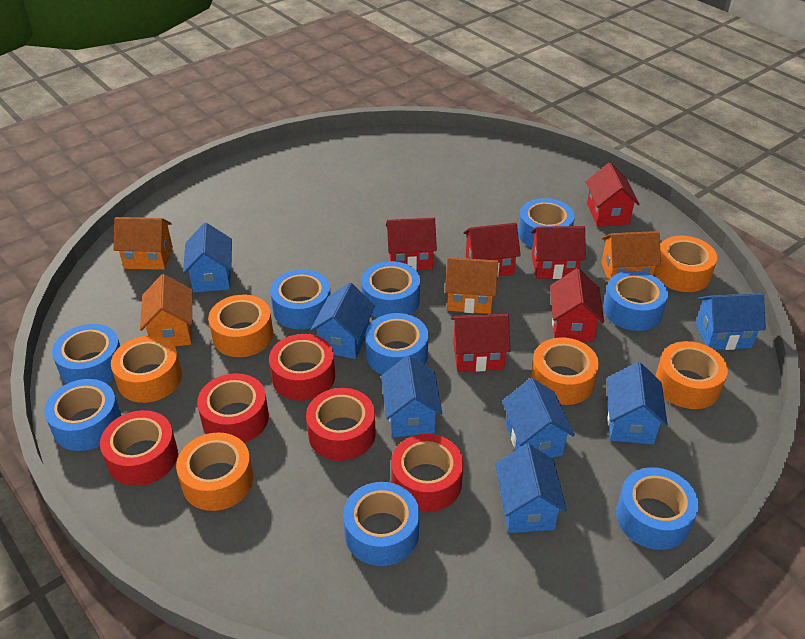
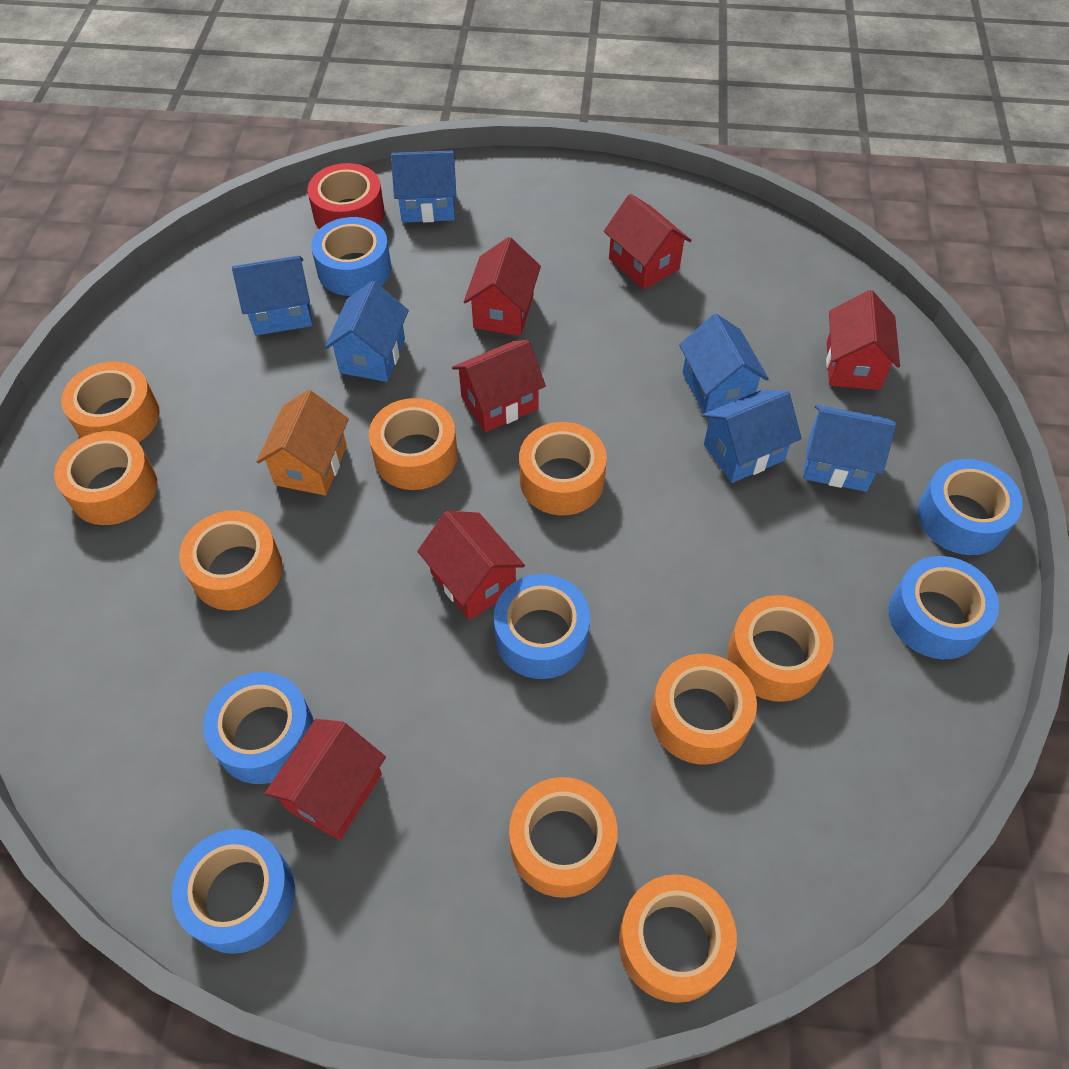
blue house: [183,223,232,293] [310,283,375,359] [381,355,443,437] [495,443,567,533] [502,378,575,458] [606,362,668,444] [696,293,766,350] = 7 -> [232,255,312,336] [325,281,409,382] [391,151,456,223] [679,314,769,414] [702,390,801,483] [803,405,896,492] = 6
blue tape: [44,379,121,451] [52,324,120,384] [270,269,331,329] [343,482,420,566] [361,261,420,318] [365,313,428,375] [518,198,575,248] [603,271,668,331] [616,467,699,550] = 9 -> [172,829,295,954] [203,672,314,784] [311,217,391,296] [494,574,590,679] [889,556,999,659] [917,459,1023,555] = 6
orange house: [114,217,173,270] [140,274,192,346] [445,257,498,314] [601,231,661,281] = 4 -> [256,390,349,496] = 1
orange tape: [111,336,182,403] [176,432,253,511] [208,295,273,357] [530,338,599,405] [654,236,717,292] [655,341,728,409] = 6 -> [54,431,157,525] [61,362,160,442] [179,510,282,610] [369,398,458,490] [509,777,618,898] [519,422,607,515] [619,874,737,1003] [651,654,757,764] [727,595,833,702] = 9
red tape: [100,410,178,486] [197,373,269,443] [269,334,335,401] [306,388,376,461] [391,434,464,512] = 5 -> [308,163,385,229] = 1

